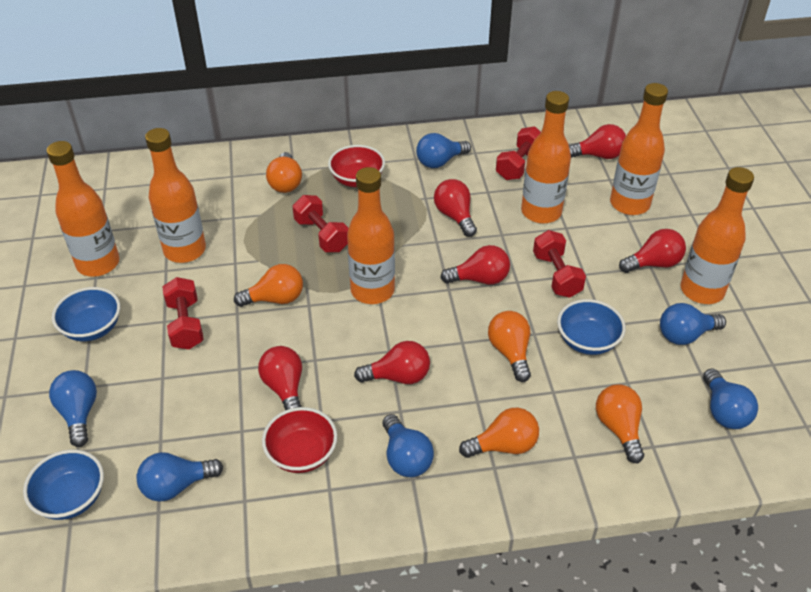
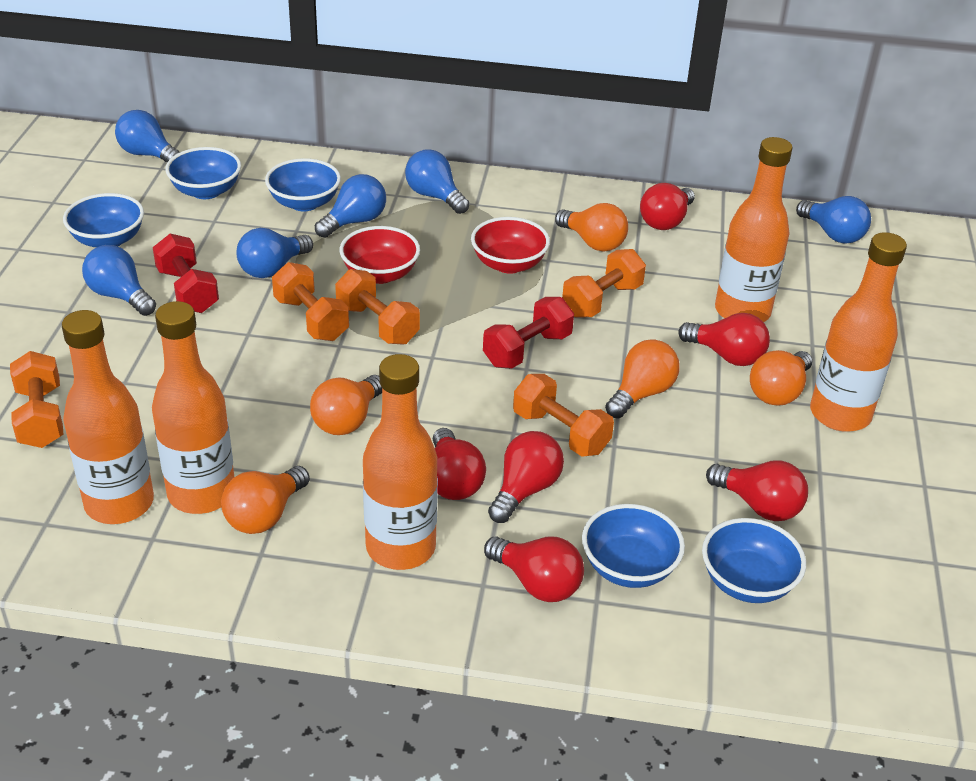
blue bowl: [23,449,104,520] [52,287,120,341] [557,299,626,355] = 3 -> [63,193,144,248] [166,147,241,199] [265,158,341,211] [582,504,685,588] [702,518,806,603] = 5
orange bottle: [47,141,119,277] [145,128,206,263] [347,167,395,304] [521,91,571,224] [610,83,668,215] [681,167,754,304] = 6 -> [62,310,154,524] [152,301,234,514] [363,354,438,570] [715,137,793,322] [810,232,907,432] = 5
orange dumbbell: none = 0 -> [10,351,64,448] [272,262,349,341] [335,269,420,345] [513,374,614,457] [562,249,646,317] = 5
red dumbbell: [162,277,204,349] [293,195,349,252] [496,126,541,180] [533,230,586,298] = 4 -> [153,234,219,313] [483,297,574,369] = 2

